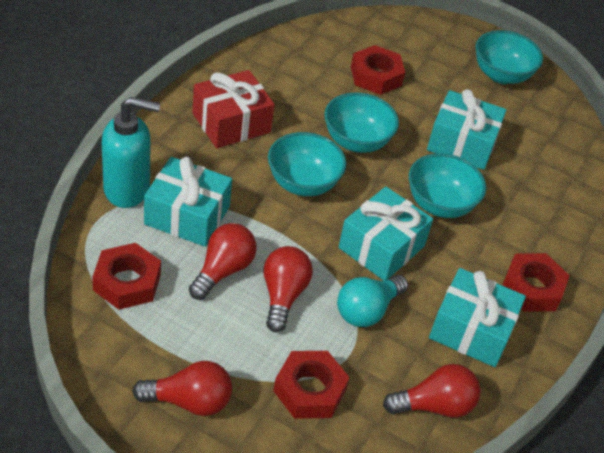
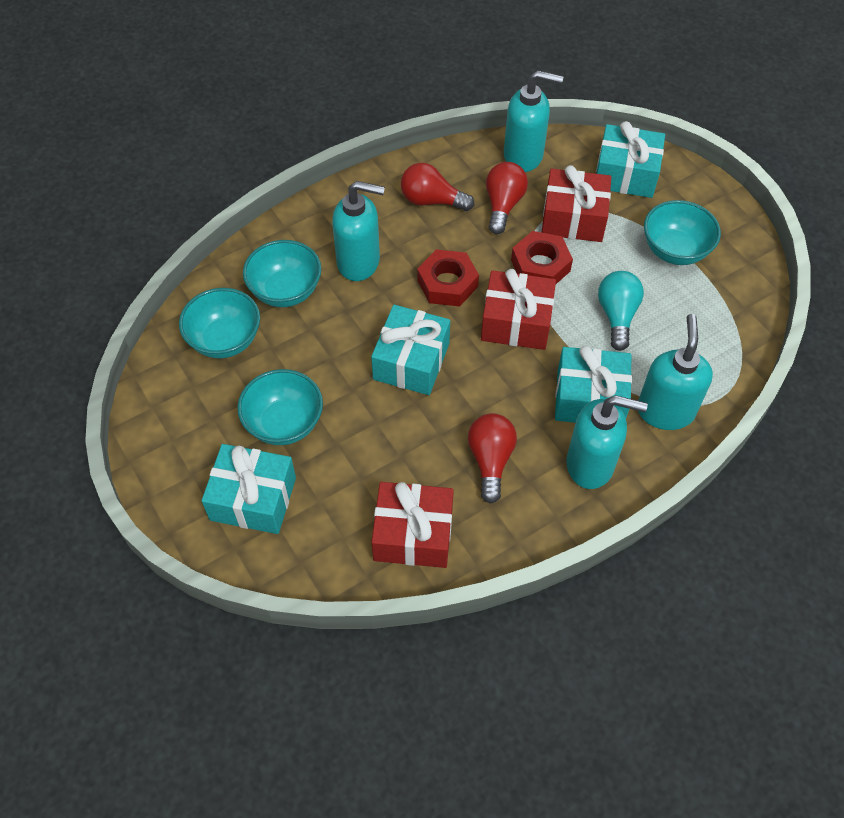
red gift: [192,70,275,148] = 1 -> [372,482,454,568] [481,269,556,350] [542,165,611,242] = 3
red light bulb: [132,361,232,416] [189,223,256,300] [264,246,313,332] [383,364,481,418] = 4 -> [401,163,474,211] [468,413,517,504] [486,162,528,234] = 3
red nut: [92,243,161,310] [273,351,350,419] [351,45,405,95] [502,253,570,312] = 4 -> [417,249,479,306] [511,231,573,284] = 2
turquoise soap dispenser: [102,97,160,208] = 1 -> [332,181,385,281] [504,70,563,172] [567,395,648,489] [638,314,713,430] = 4

